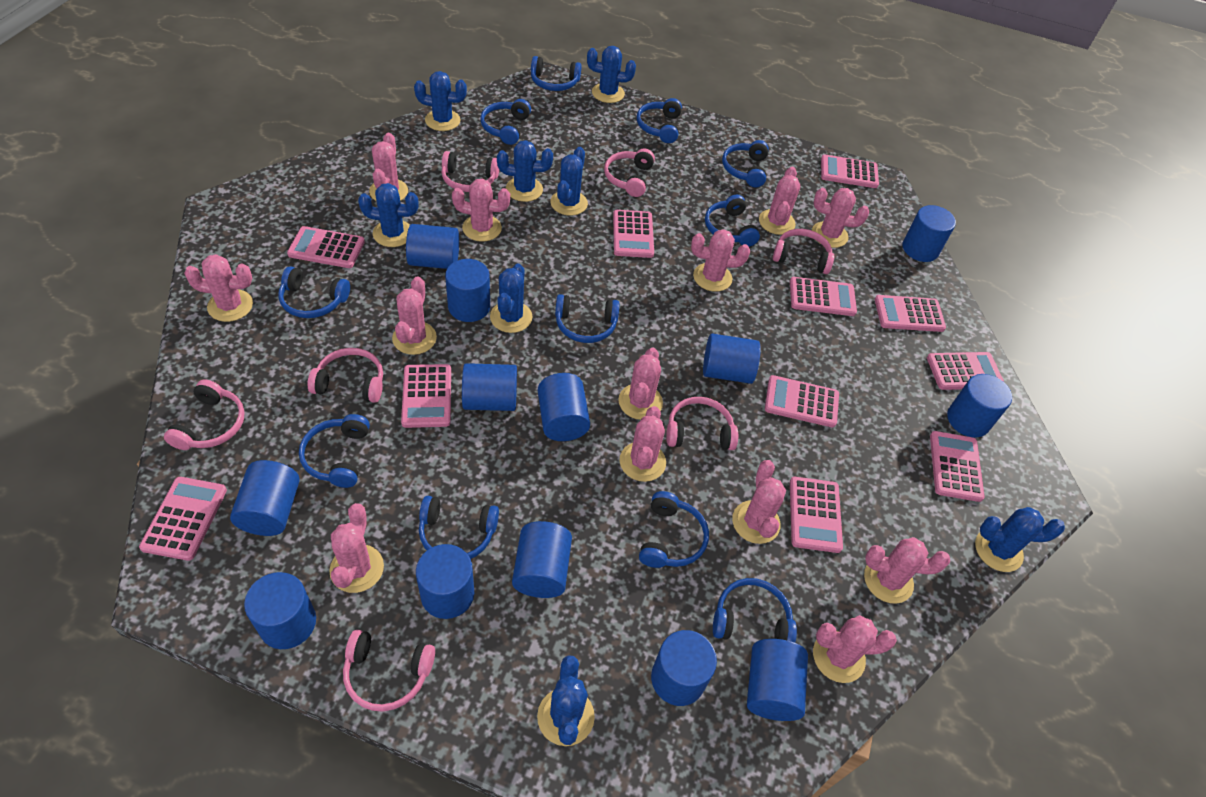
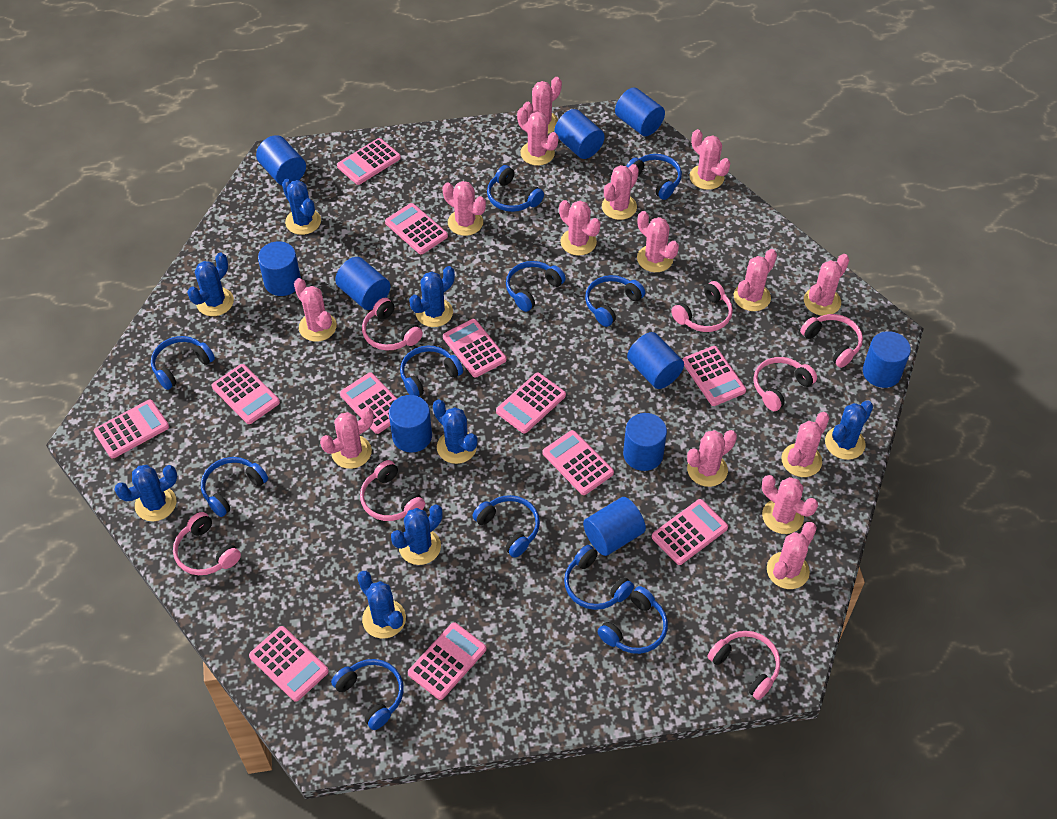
blue cylinder: [230,460,300,536] [244,572,316,649] [406,224,459,269] [416,544,474,619] [445,259,490,322] [462,363,517,411] [512,521,572,598] [538,373,590,441] [651,630,717,706] [703,334,761,384] [747,639,808,721] [903,205,956,262] [947,374,1012,438] = 13 -> [256,135,306,185] [258,241,301,296] [335,257,390,310] [389,395,432,453] [554,109,605,159] [583,497,646,556] [615,88,665,136] [623,413,667,471] [627,332,684,389] [863,331,911,388] = 10
pink cactus: [184,254,253,322] [329,503,384,593] [369,133,408,201] [392,276,437,355] [452,179,510,242] [618,348,663,420] [620,406,666,482] [691,229,750,292] [732,460,786,544] [759,167,801,235] [812,188,869,248] [813,615,897,683] [864,537,950,604] = 13 -> [294,278,337,341] [320,407,374,469] [443,181,486,236] [517,107,558,166] [523,77,562,134] [559,200,601,256] [602,164,639,220] [637,211,679,272] [687,430,737,487] [690,129,730,190] [734,249,777,311] [762,475,818,534] [767,522,817,589] [781,412,830,477] [804,254,849,316] = 15
pink calculator: [139,477,227,561] [287,226,365,268] [401,364,451,428] [613,210,654,258] [765,375,839,427] [790,277,857,316] [790,477,843,553] [821,155,879,188] [875,295,946,332] [927,352,1004,390] [930,431,985,502] = 11 -> [94,400,169,459] [212,364,280,424] [249,626,329,701] [337,138,401,185] [340,372,397,434] [385,203,448,254] [408,622,486,700] [443,319,507,378] [496,373,566,434] [542,430,614,495] [652,499,728,565] [682,346,746,406] = 12

